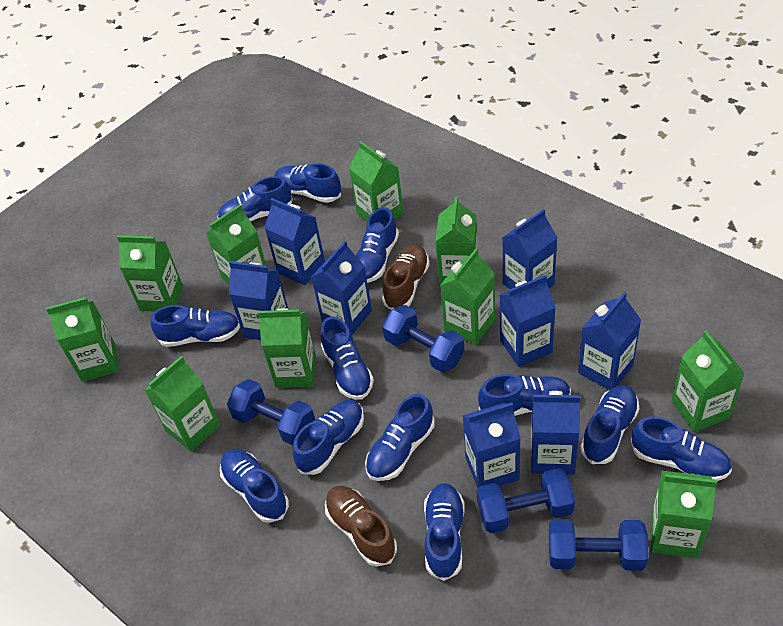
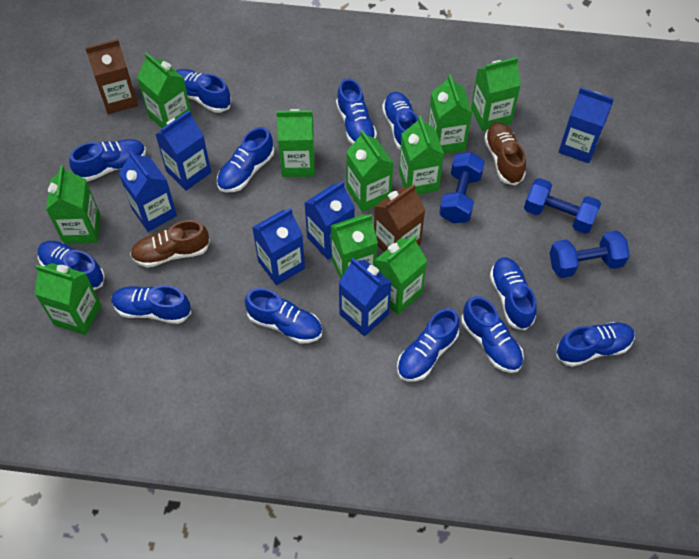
blue carton: [229,261,288,340] [265,198,325,285] [311,241,372,335] [462,403,521,488] [499,275,556,367] [502,209,557,289] [531,391,580,475] [578,292,641,390] = 8 -> [119,150,177,232] [155,111,211,191] [252,208,305,285] [305,181,355,260] [339,258,392,336] [559,87,614,163] = 6
blue dumbbell: [227,379,315,445] [382,305,464,372] [477,468,575,533] [549,519,649,571] = 4 -> [439,152,485,223] [524,178,601,234] [550,231,630,278] = 3
brown carton: none = 0 -> [85,39,138,114] [374,184,425,252] = 2

